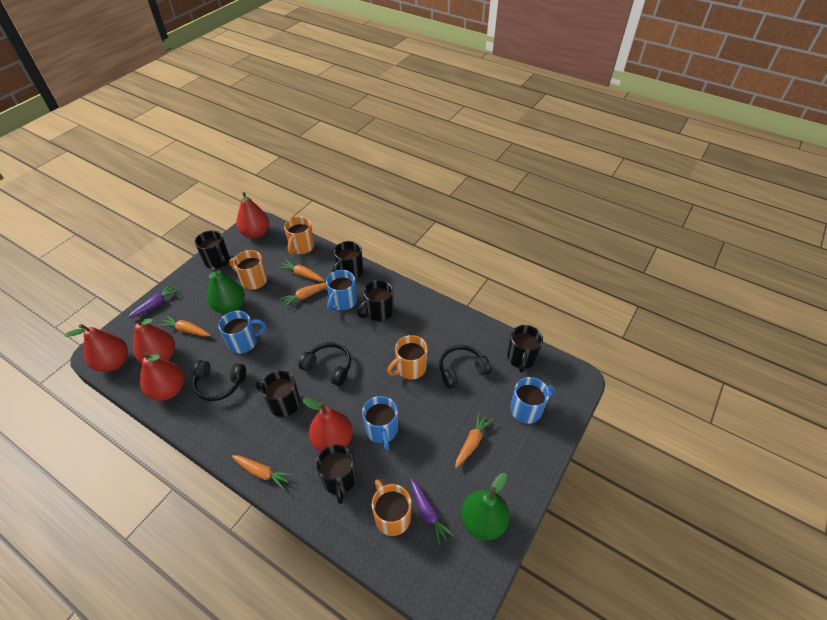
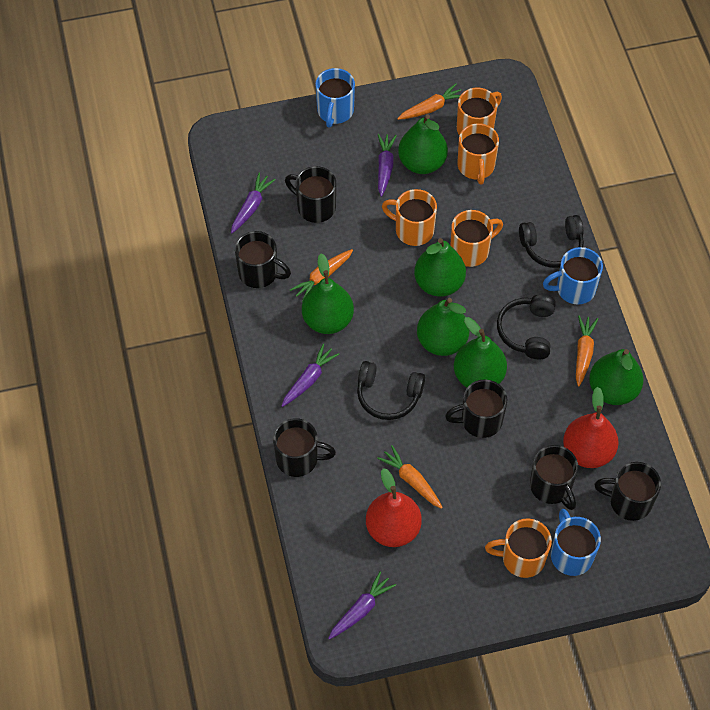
blue mug: [218,311,266,354] [326,270,357,311] [362,396,398,450] [510,377,555,424] = 4 -> [315,68,355,128] [543,247,603,305] [551,509,601,576] = 3
green pear: [207,267,245,314] [461,473,510,540] = 2 -> [302,254,354,334] [398,114,448,174] [414,238,466,297] [417,298,469,356] [454,317,507,388] [589,349,644,405] = 6
orange carrot: [158,315,211,337] [231,455,293,490] [278,260,325,281] [279,282,327,308] [455,412,493,468] = 5 -> [290,249,353,302] [377,445,443,509] [397,83,461,120] [576,315,598,387] = 4
orange mug: [229,250,267,290] [284,216,314,255] [372,480,411,536] [387,335,428,379] = 4 -> [382,189,437,246] [450,210,503,267] [457,88,502,135] [458,123,499,184] [485,518,552,578] = 5
purple carrot: [128,284,179,319] [410,478,454,546] = 2 -> [231,173,276,233] [282,344,339,407] [328,571,396,640] [378,134,397,197] = 4
red pear: [65,324,128,372] [133,317,175,363] [140,352,184,401] [236,192,269,239] [302,398,353,452] = 5 -> [366,468,422,547] [563,387,619,468] = 2

